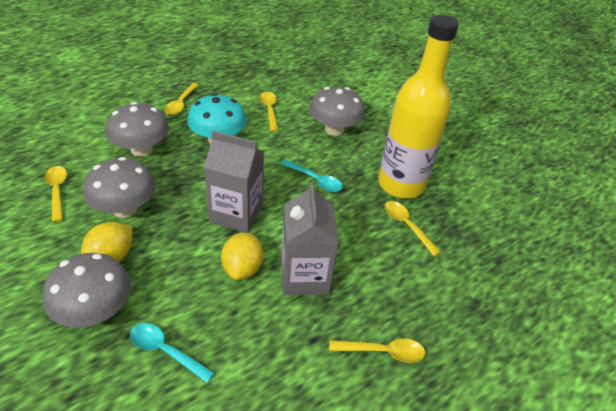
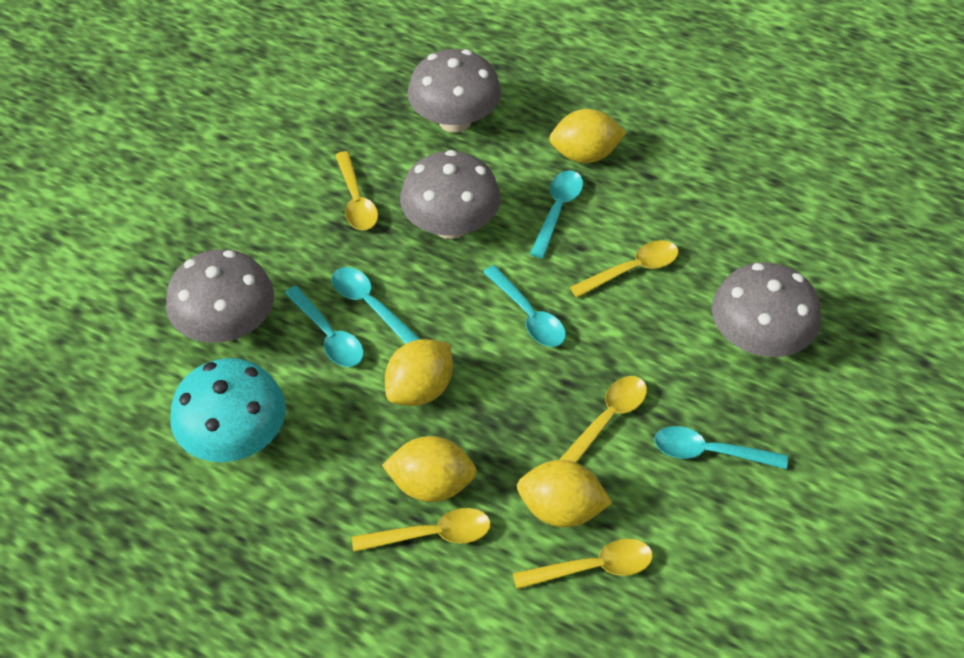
grey carton: [204,131,264,233] [281,183,339,295] = 2 -> none = 0
turquoise spoon: [130,323,215,383] [281,159,343,192] = 2 -> [285,286,364,367] [332,267,420,344] [483,265,566,347] [530,170,583,258] [654,426,788,469] = 5
yellow bottle: [378,15,459,199] = 1 -> none = 0
yellow lemon: [81,222,133,262] [221,232,263,280] = 2 -> [382,436,477,502] [385,339,453,406] [517,460,612,527] [549,109,626,163] = 4

